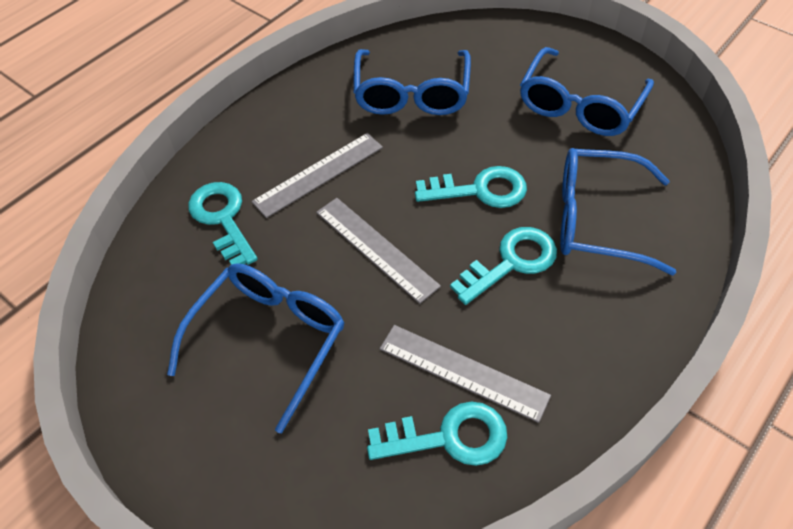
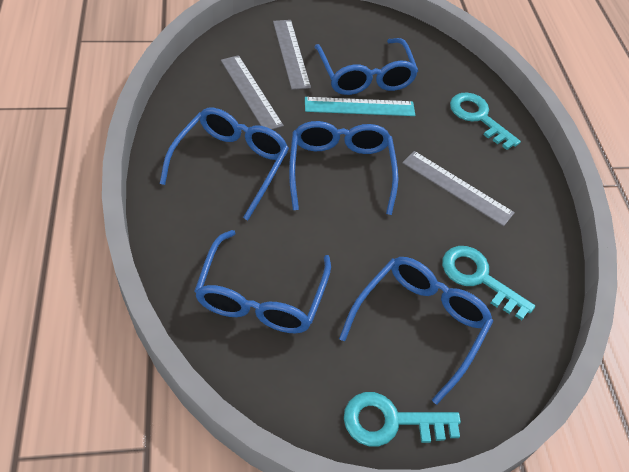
blue glasses: [167,263,345,433] [353,49,471,115] [520,47,654,136] [560,148,676,275] = 4 -> [160,108,289,220] [194,230,331,333] [289,121,399,215] [315,38,418,95] [339,257,493,405] = 5
turquoise key: [188,182,258,265] [367,402,507,466] [415,166,527,208] [450,227,557,305] = 4 -> [344,392,461,446] [442,246,535,320] [450,93,521,150] = 3
turquoise ruler: none = 0 -> [305,97,415,116] = 1

